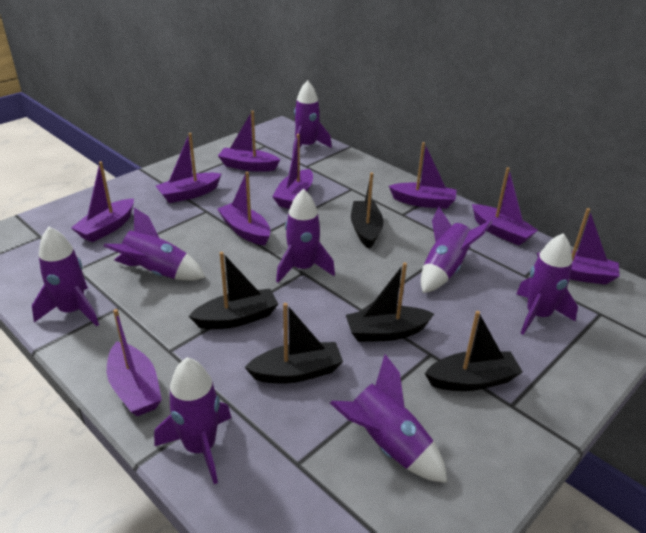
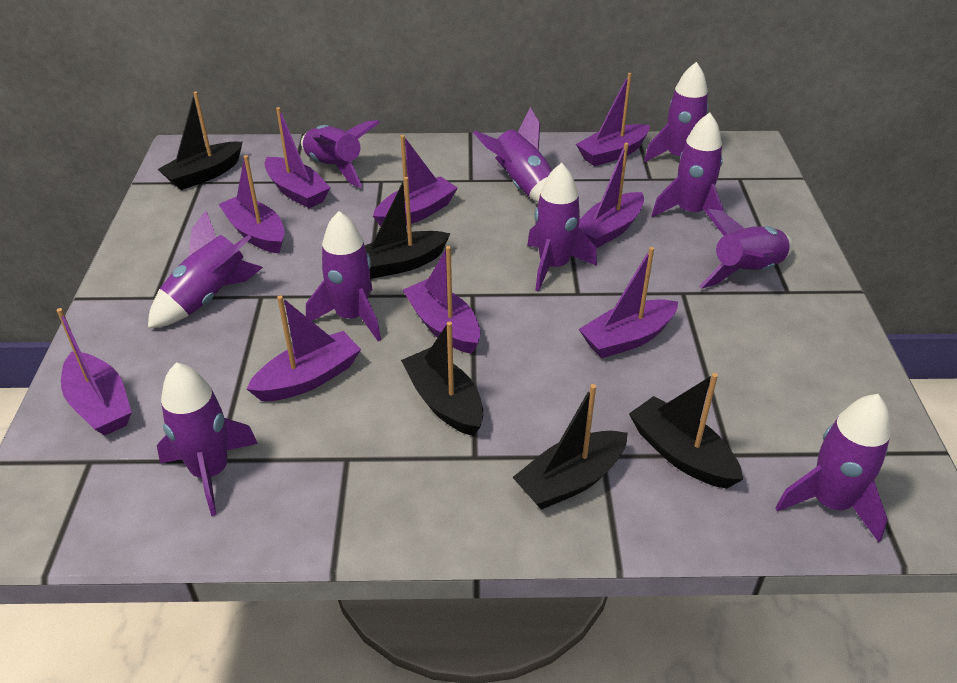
purple rocket: [32,227,99,326] [103,208,206,281] [154,357,231,484] [276,189,335,283] [293,80,332,152] [330,354,447,483] [421,207,492,293] [516,233,578,335] = 8 -> [148,211,263,328] [157,363,258,516] [301,120,380,187] [306,211,381,341] [474,107,552,203] [527,163,597,292] [644,62,708,162] [651,113,725,228] [699,209,793,289] [775,394,891,542] = 10

